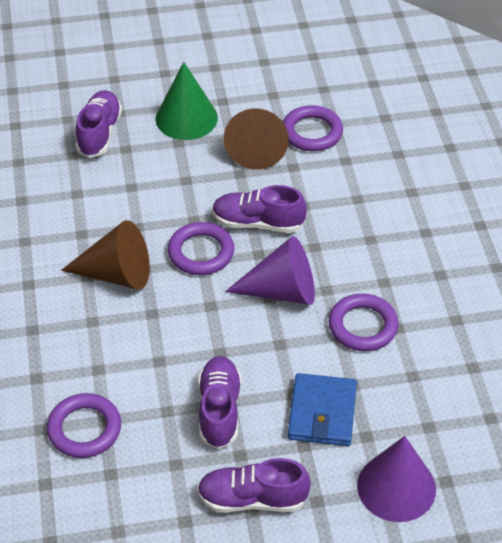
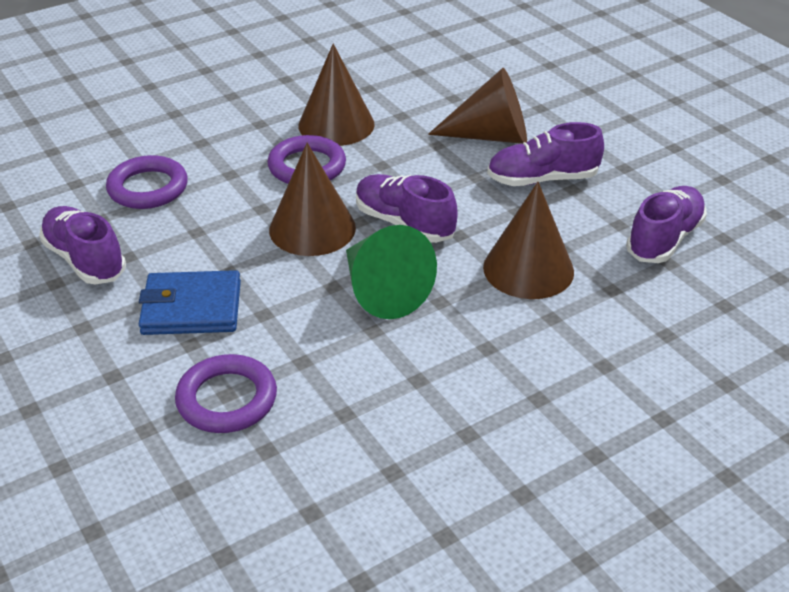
brown cone: [61,220,150,289] [224,108,289,170] = 2 -> [269,143,356,256] [298,44,375,146] [428,68,527,144] [483,182,574,299] = 4
purple cone: [225,236,315,305] [357,436,436,522] = 2 -> none = 0
purple ring: [47,393,121,458] [168,222,234,275] [283,105,343,151] [329,294,399,351] = 4 -> [106,155,188,209] [175,354,277,433] [267,135,346,184] = 3

